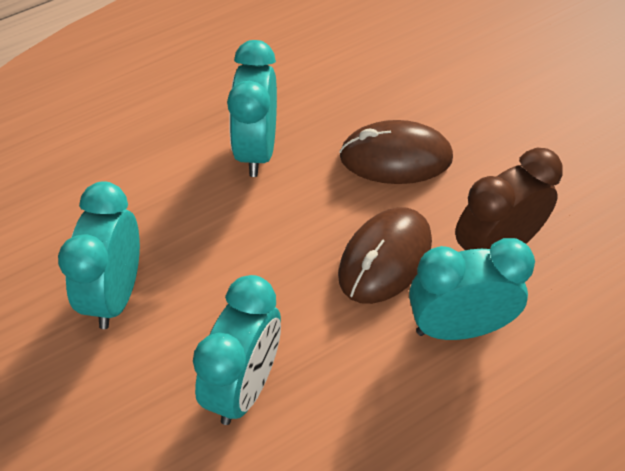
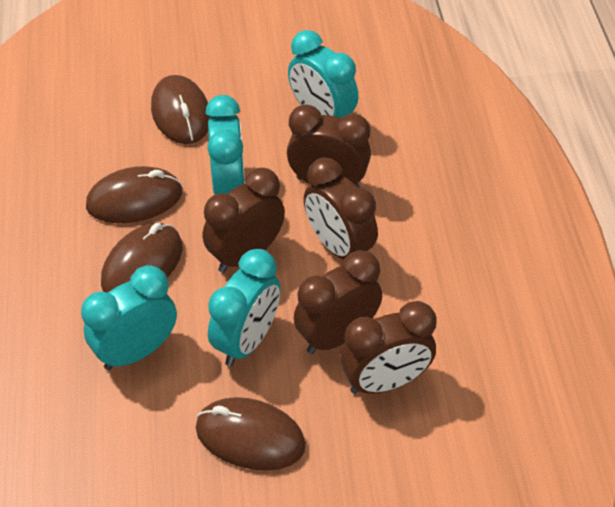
brown clock: [455,148,563,250] = 1 -> [203,168,285,273] [287,104,371,188] [294,250,382,354] [304,158,378,259] [340,301,436,394] = 5
brown mouse: [338,207,432,304] [339,120,453,184] = 2 -> [86,166,182,223] [101,223,183,293] [151,75,211,144] [196,397,306,471] = 4

